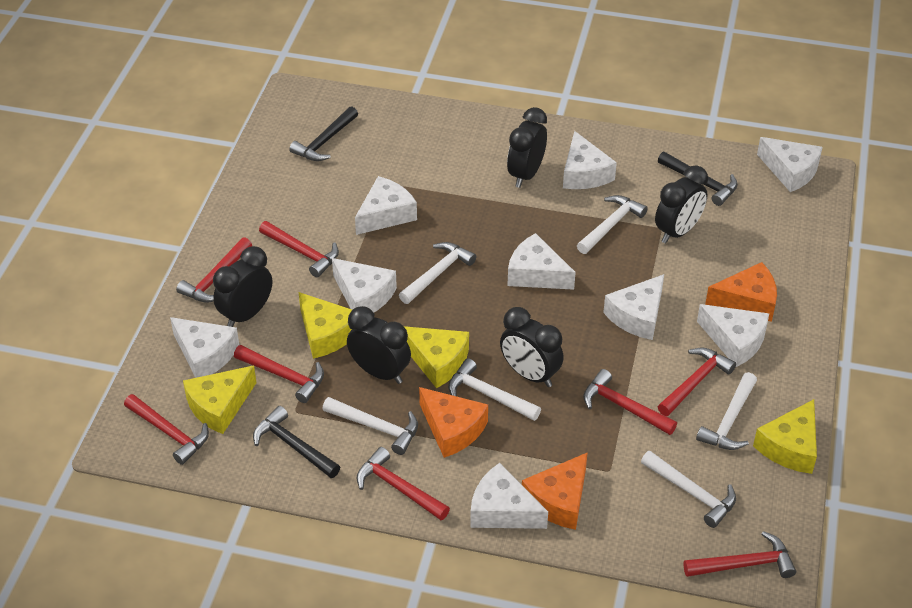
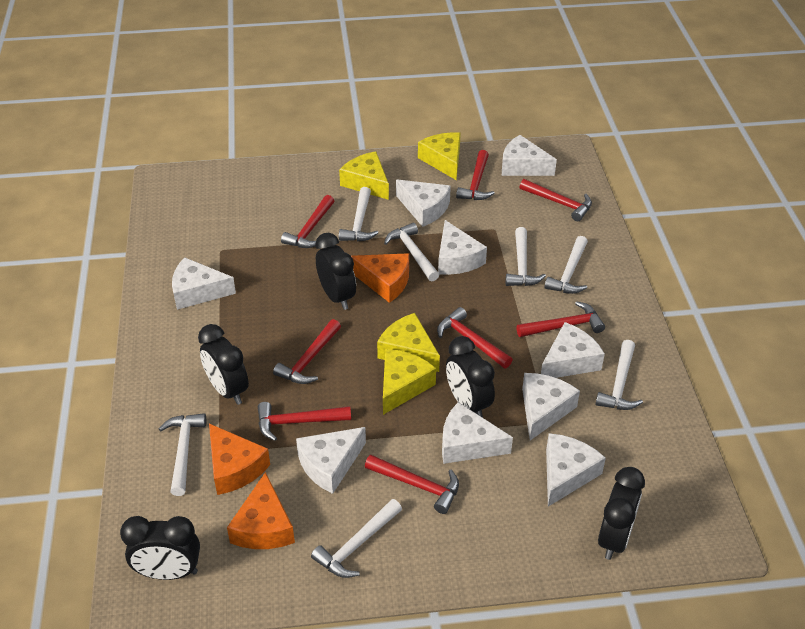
black hammer: [253,406,340,478] [289,106,358,161] [658,152,738,206] = 3 -> none = 0
white hammer: [323,397,418,455] [399,242,476,304] [448,358,541,421] [577,195,648,254] [641,451,736,528] [696,372,757,450] = 6 -> [159,413,206,496] [311,499,402,578] [339,187,378,242] [384,223,439,281] [506,227,546,286] [544,236,588,294] [595,340,643,410] = 7

